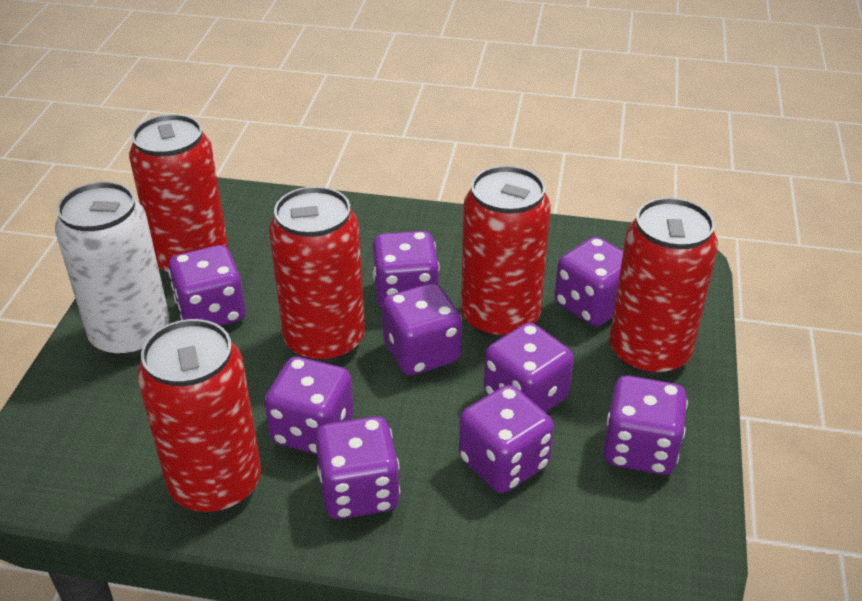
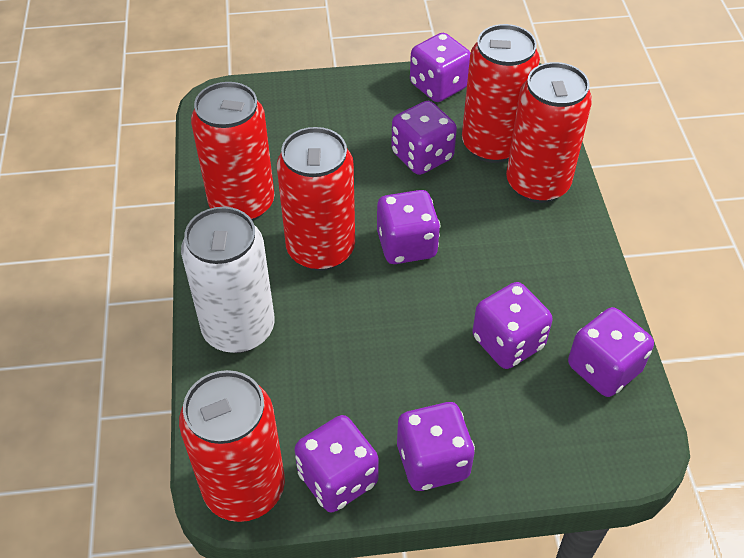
purple dice: [168,245,246,326] [265,357,354,454] [315,416,400,519] [373,231,440,309] [382,283,462,376] [459,385,554,493] [484,323,574,412] [555,237,623,326] [603,376,688,475] = 9 -> [294,415,379,512] [377,190,440,264] [391,101,457,175] [397,402,475,491] [410,33,470,102] [472,282,553,369] [568,307,654,397] = 7

